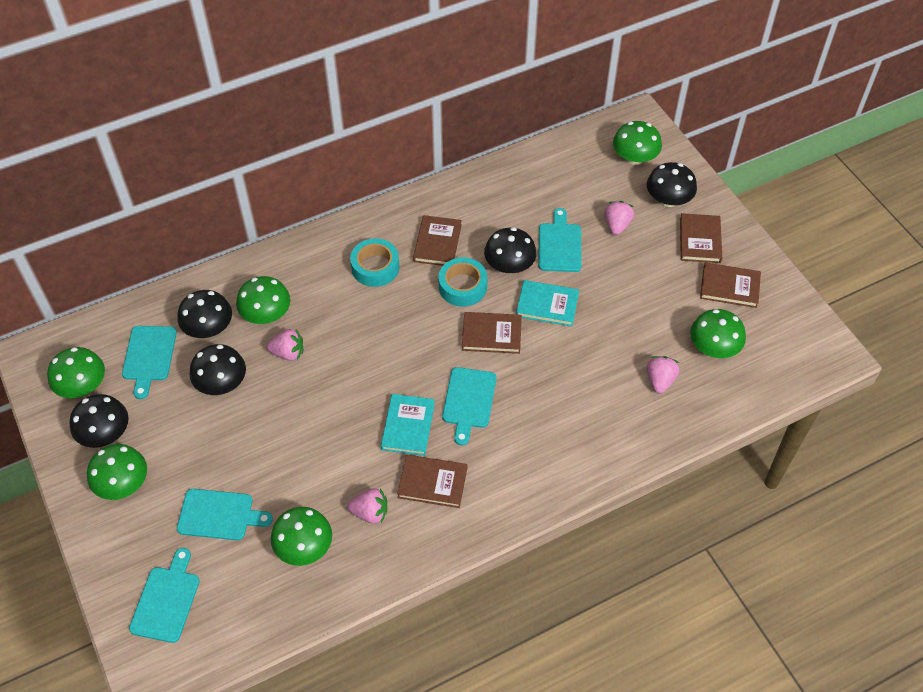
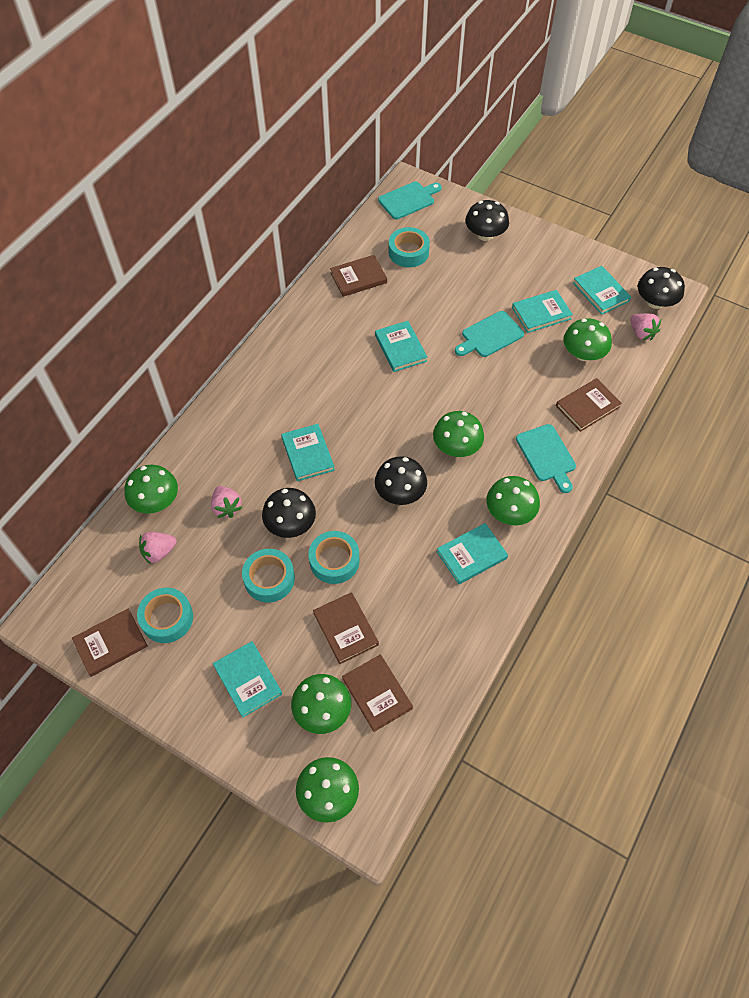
black mushroom: [69,394,129,448] [177,290,232,338] [189,344,246,395] [484,227,537,274] [647,162,697,207] = 5 -> [262,488,316,538] [375,456,427,505] [465,200,509,241] [638,267,685,309] = 4
pink strawberry: [266,329,303,361] [347,488,387,523] [605,201,634,235] [647,356,680,394] = 4 -> [139,532,177,564] [211,486,243,518] [630,313,661,341] = 3
turquoise book: [381,394,435,456] [516,280,579,327] = 2 -> [213,641,282,718] [281,424,335,481] [375,321,427,372] [437,523,508,584] [512,290,573,333] [573,266,631,315] = 6
turquoise cutting board: [122,326,177,399] [129,548,200,643] [177,489,273,540] [442,367,496,445] [538,208,582,272] = 5 -> [378,182,442,219] [455,311,524,357] [516,424,576,493] = 3
turquoise tape: [350,238,399,287] [438,257,487,307] = 2 -> [137,588,193,643] [242,549,295,603] [309,531,360,584] [389,227,430,267] = 4

